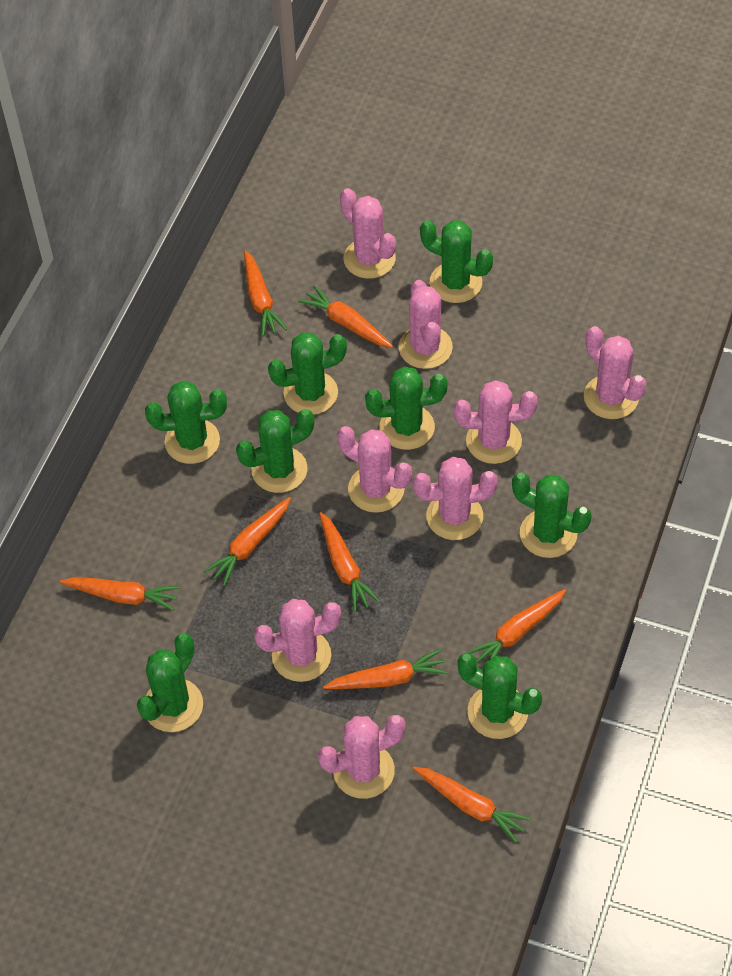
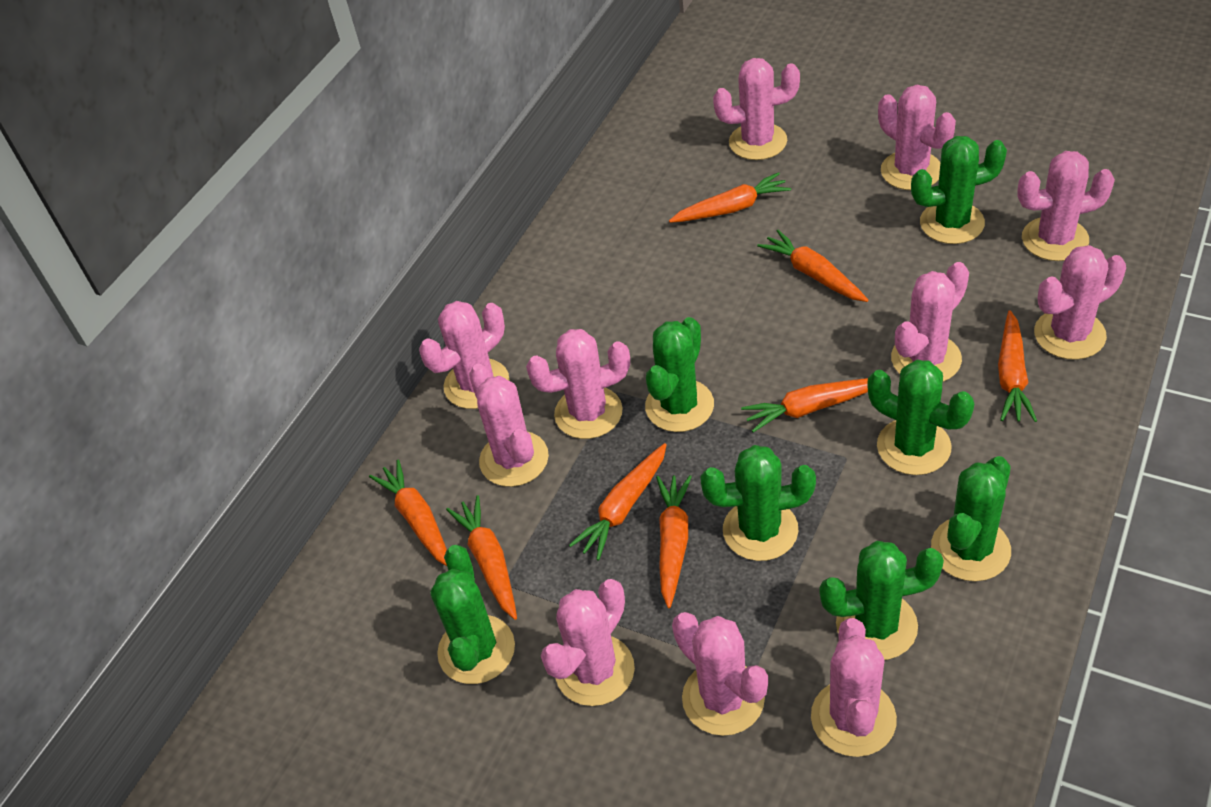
green cactus: [137,633,203,732] [145,381,227,464] [236,409,314,493] [268,332,347,415] [365,366,448,450] [420,220,493,303] [457,653,542,739] [512,472,592,558] = 8 -> [430,545,515,684] [645,317,714,432] [700,445,816,561] [820,541,944,660] [867,360,974,475] [911,136,1007,244] [931,456,1011,581] = 7
pink cactus: [254,599,341,682] [318,715,406,799] [337,426,412,513] [340,188,396,279] [399,280,453,369] [413,457,498,540] [454,380,538,464] [584,326,647,419] = 8 -> [419,301,509,409] [469,364,549,487] [526,329,630,439] [541,579,635,706] [672,612,768,736] [713,58,800,160] [811,618,897,757] [878,85,956,190] [891,262,969,382] [1017,151,1115,261] [1034,245,1126,360] = 11

